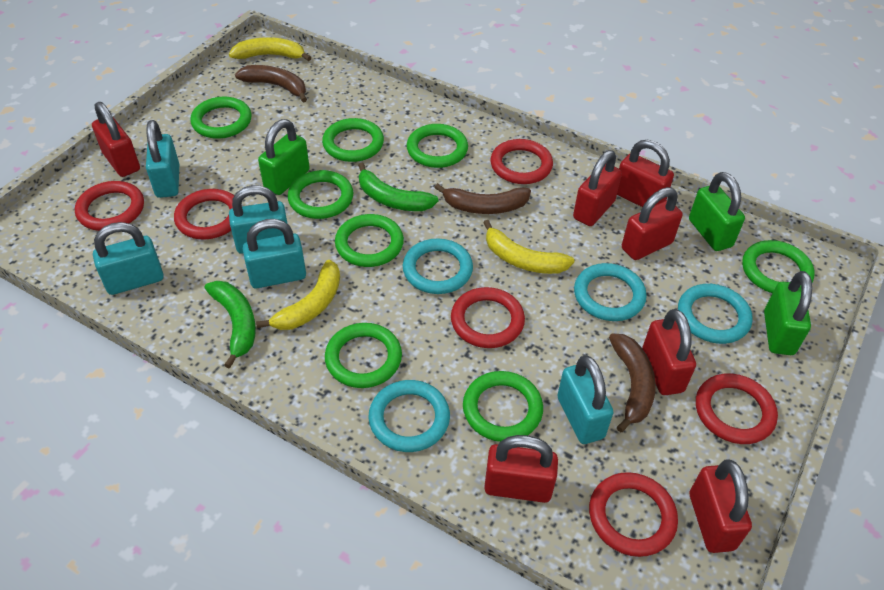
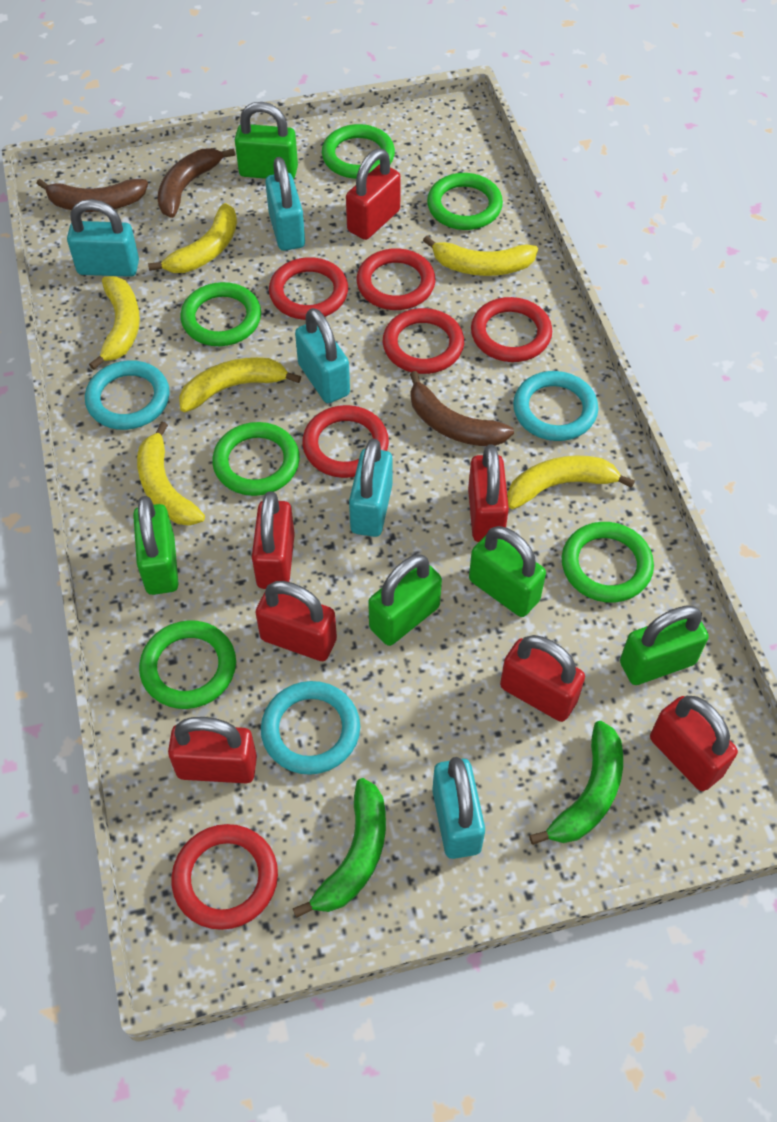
green padlock: [258,119,310,195] [689,172,745,251] [764,271,812,355] = 3 -> [133,496,179,595] [235,102,298,179] [368,554,442,646] [469,526,546,617] [620,606,709,685] = 5
green ring: [190,97,251,139] [288,170,353,219] [322,118,384,162] [325,323,402,388] [335,214,404,267] [407,124,468,168] [463,371,543,442] [742,240,815,293] = 8 -> [139,620,236,709] [180,282,261,346] [212,422,300,496] [322,124,395,179] [427,173,503,230] [562,522,654,603] = 6
turquoise ring: [368,380,450,452] [403,239,473,294] [574,263,647,321] [678,284,753,344] = 4 -> [85,360,170,430] [261,681,360,775] [513,371,598,441] = 3
yellow banana: [229,37,311,61] [256,260,340,330] [483,220,574,274] = 3 -> [89,276,140,370] [137,422,205,526] [148,203,237,273] [179,357,301,412] [423,236,538,276] [507,456,635,509] = 6

